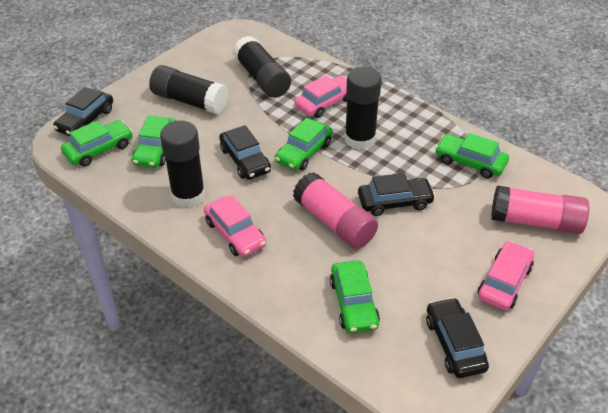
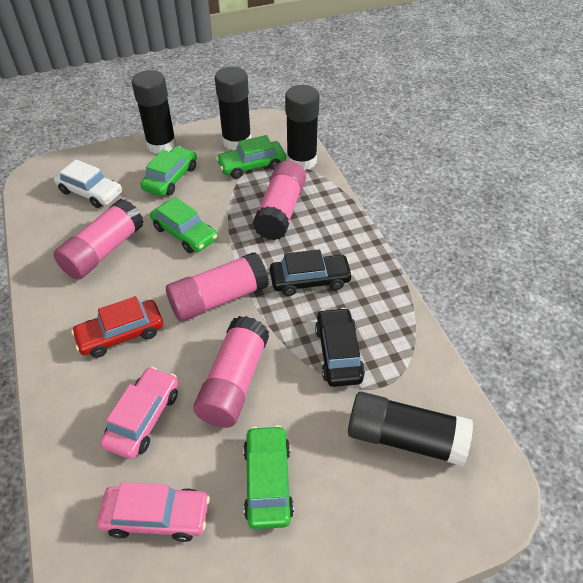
black car: [53,87,113,136] [219,125,271,180] [358,173,435,216] [426,297,489,378] = 4 -> [270,249,353,296] [315,308,365,387] = 2
green car: [61,120,133,166] [132,115,176,168] [275,118,333,171] [330,260,380,333] [435,133,509,179] = 5 -> [140,146,197,196] [150,197,218,253] [216,135,286,179] [243,425,294,529] = 4
pink car: [204,195,266,257] [294,75,347,118] [478,241,534,310] = 3 -> [97,482,210,542] [100,367,178,459] = 2
pink glue stick: [293,172,378,249] [491,186,589,234] = 2 -> [53,199,144,280] [166,252,269,322] [193,316,269,428] [253,161,306,240] = 4
red car: none = 0 -> [71,296,163,358] = 1
white car: none = 0 -> [54,160,122,208] = 1

